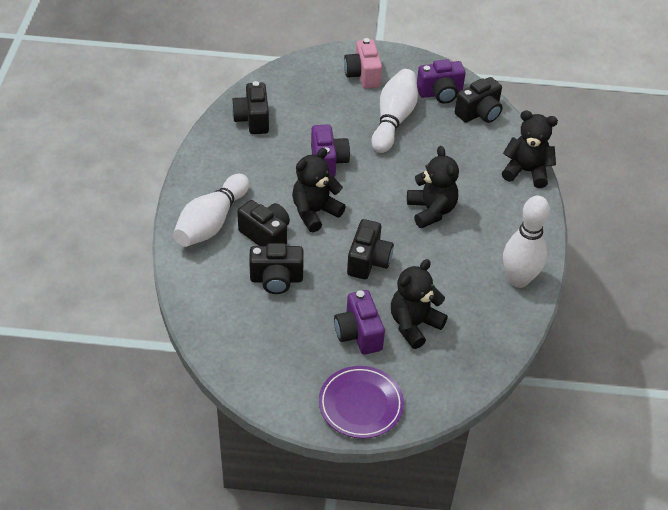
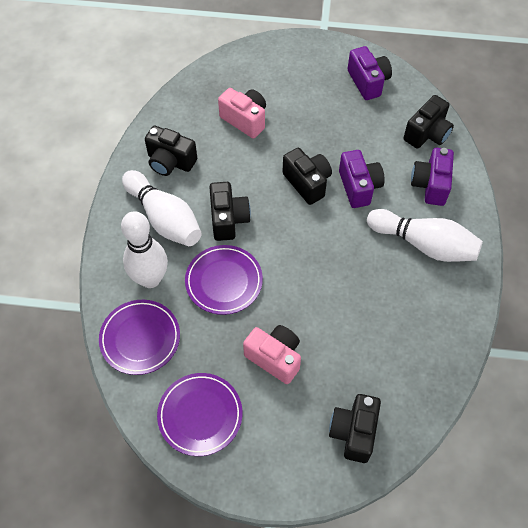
black teddy bear: [292,148,346,232] [391,259,448,349] [407,146,459,228] [502,110,558,188] = 4 -> none = 0
pink camera: [344,38,382,89] = 1 -> [218,88,266,138] [243,325,301,384] = 2
purple plate: [319,366,404,439] = 1 -> [99,300,180,375] [157,373,242,456] [185,245,263,315] = 3

